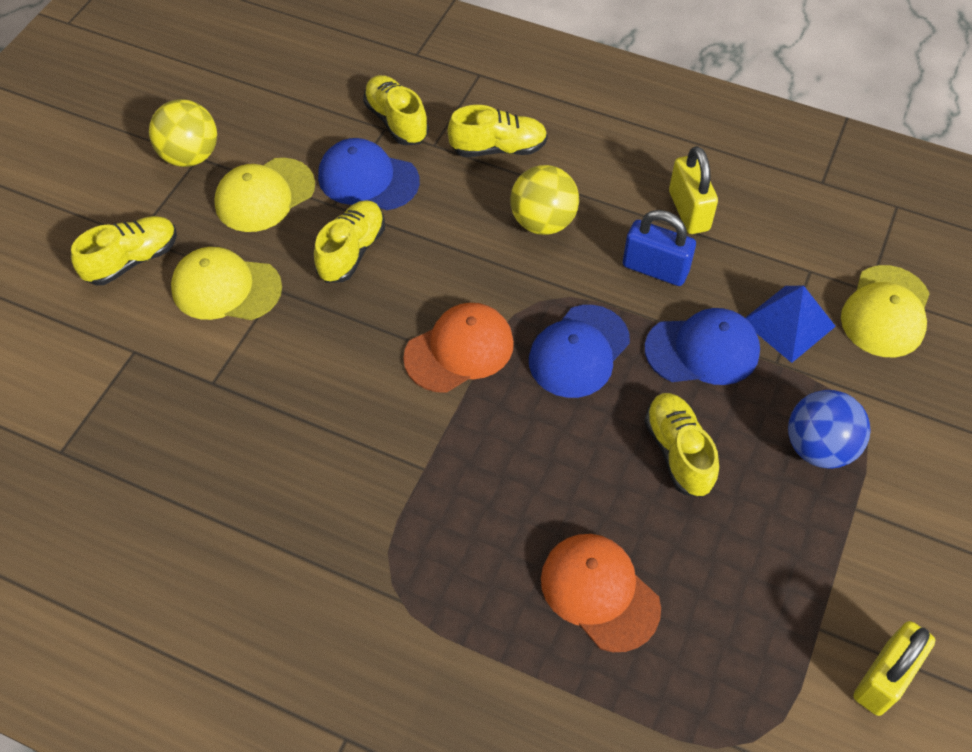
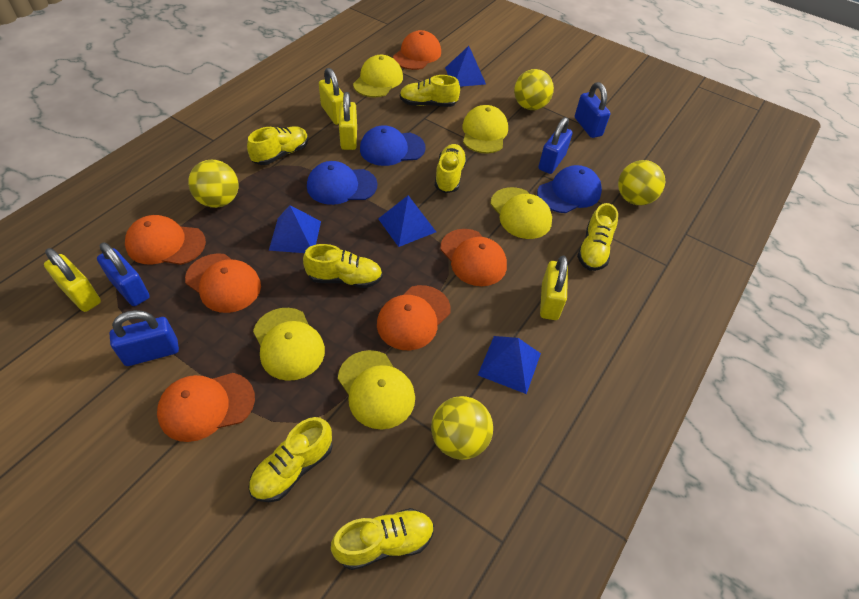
blue ball: [788,390,871,469] = 1 -> none = 0
blue padlock: [623,210,696,286] = 1 -> [97,243,150,306] [109,310,179,366] [538,117,573,174] [575,82,610,138] = 4
blue pyramid: [745,285,836,363] = 1 -> [269,205,321,253] [378,195,436,247] [445,46,486,87] [478,336,541,394] = 4
orange cap: [403,303,514,393] [541,534,661,652] = 2 -> [125,215,206,265] [157,373,255,442] [185,253,261,313] [377,285,451,350] [393,30,441,70] [440,229,507,286] = 6
yellow ball: [149,99,217,167] [510,165,579,235] = 2 -> [188,160,239,208] [431,396,493,460] [514,69,554,110] [618,160,665,205] = 4
yellow cap: [171,247,282,320] [214,158,315,232] [841,265,930,357] = 3 -> [253,308,325,381] [338,350,415,429] [353,55,403,98] [462,105,508,154] [490,187,552,239] = 5
yellow padlock: [669,146,718,234] [853,621,935,716] = 2 -> [44,248,101,312] [319,68,344,125] [339,92,357,150] [540,256,568,320] = 4
yellow shoe: [71,216,177,285] [314,200,385,283] [363,75,429,145] [448,105,548,157] [644,393,719,497] = 5 -> [247,126,308,165] [248,417,332,502] [303,244,382,288] [331,508,434,570] [400,75,460,107] [435,144,467,193] [577,203,618,271] = 7

